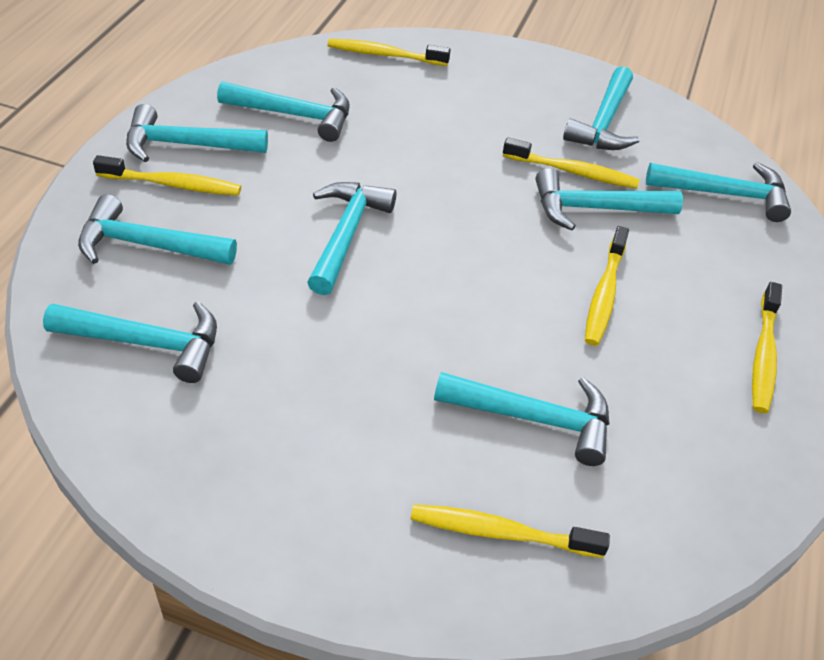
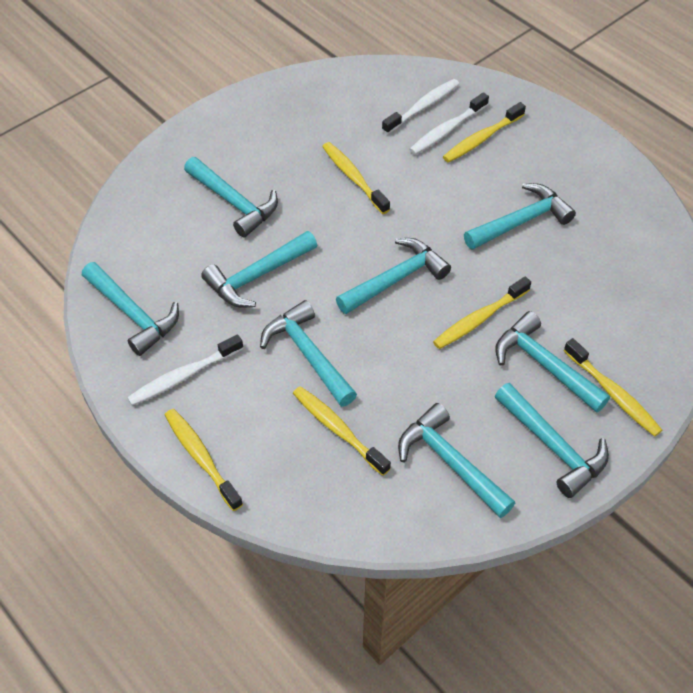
white toothbrush: none = 0 -> [127,334,243,406] [382,79,459,134] [409,92,489,155] = 3

